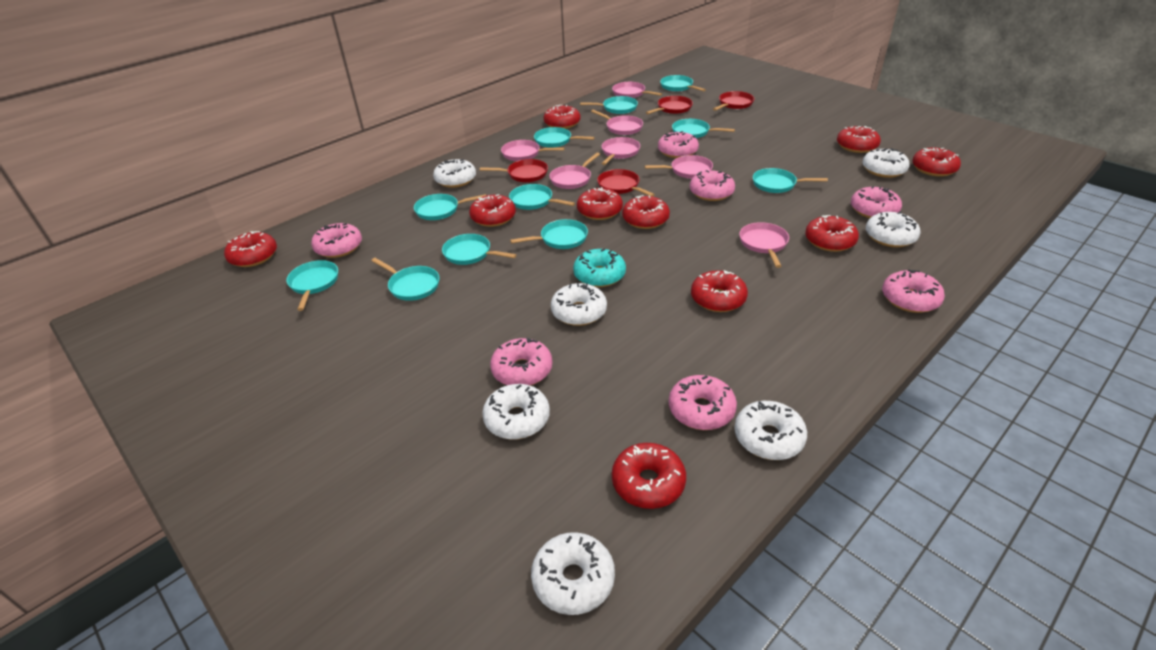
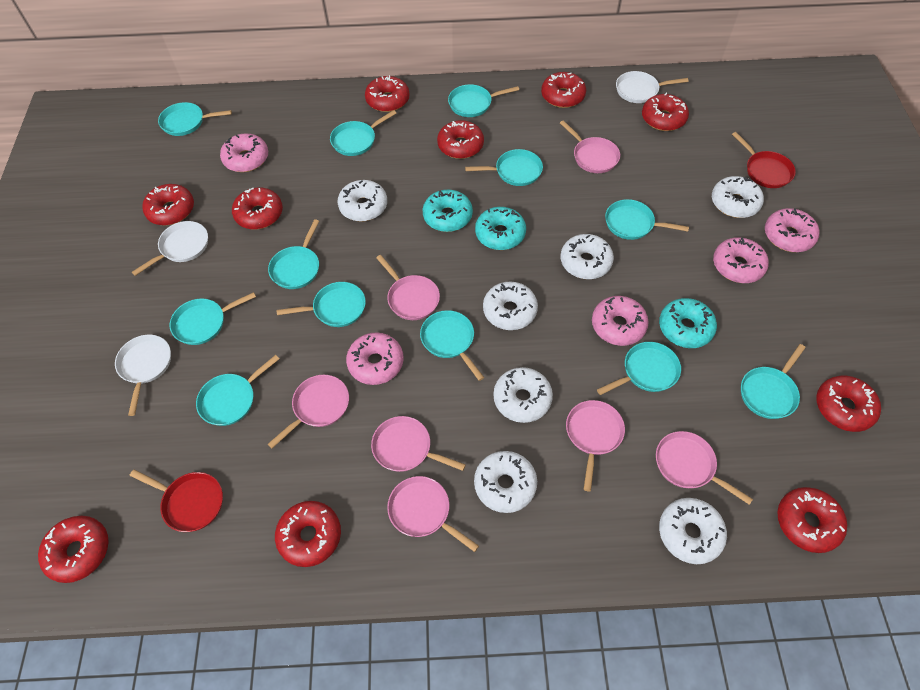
pink donut: [311,223,362,258] [490,338,552,386] [658,131,699,158] [669,375,737,430] [690,170,735,201] [851,186,902,218] [882,269,945,313] = 7 -> [220,133,268,172] [346,332,404,385] [592,296,649,346] [713,237,769,283] [765,208,819,252] = 5
red pan: [480,159,548,182] [597,169,655,197] [646,96,693,114] [713,91,755,111] = 4 -> [130,470,223,532] [732,132,796,188] = 2
turquoise donut: [573,249,626,287] = 1 -> [423,190,473,232] [475,207,526,250] [659,298,717,348] = 3
turquoise pan: [286,260,338,311] [371,258,439,301] [414,194,486,220] [442,234,517,265] [509,184,575,210] [510,219,588,249] [534,127,595,148] [580,96,638,114] [660,75,706,91] [672,119,735,138] [753,168,828,193] = 11 -> [158,102,232,136] [170,292,256,345] [196,355,279,426] [268,219,319,289] [277,282,366,327] [330,110,396,156] [420,310,484,381] [448,84,519,117] [465,149,543,186] [597,342,681,395] [605,199,689,240] [741,344,806,419] = 12
white pan: none = 0 -> [115,335,171,416] [132,221,208,276] [616,71,689,103] = 3

